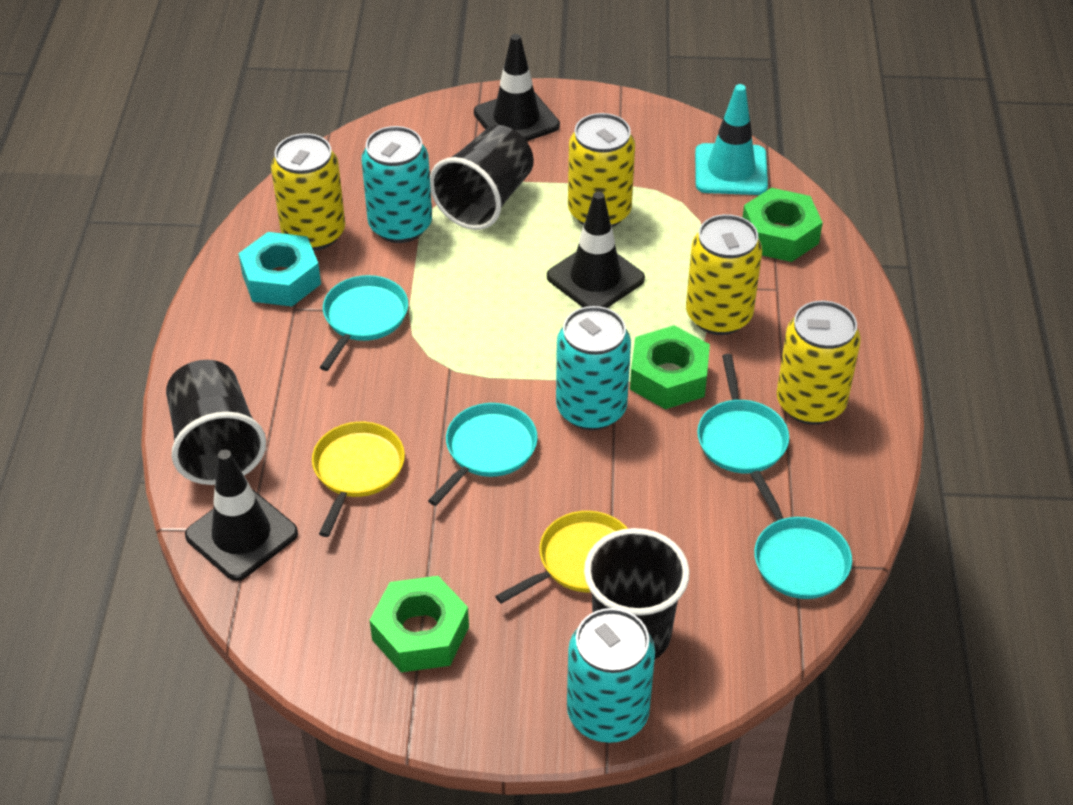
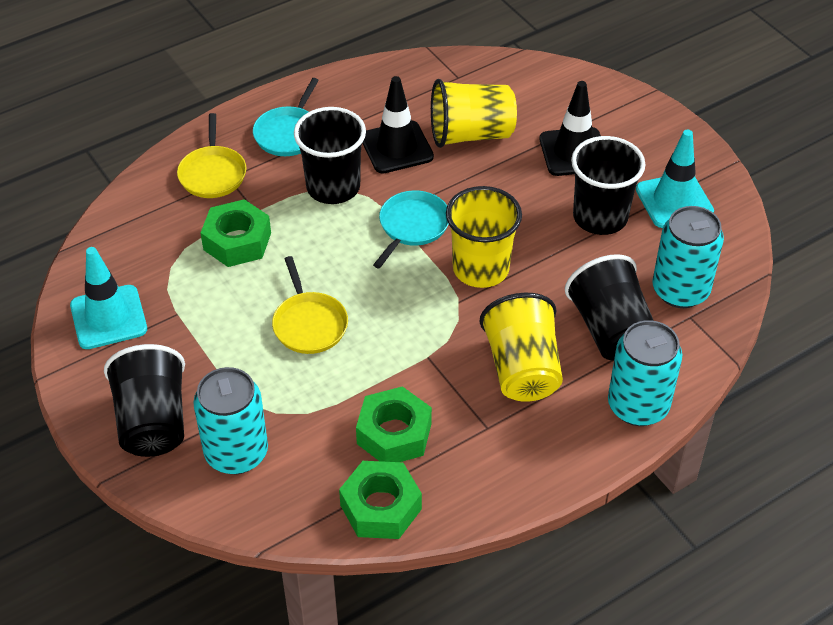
black cup: [166,360,266,485] [430,125,534,230] [584,528,690,659] = 3 -> [104,344,185,457] [294,107,366,204] [565,254,654,360] [571,136,646,235] = 4
black traffic cone: [185,450,298,581] [474,34,560,141] [547,191,645,308] = 3 -> [362,76,434,174] [539,81,601,176] = 2
turquoise nut: [238,232,321,306] = 1 -> none = 0
turquoise pan: [320,275,408,371] [428,403,538,506] [697,354,789,473] [750,471,852,599] = 4 -> [253,78,319,156] [373,190,449,269] = 2
turquoise traffic cone: [695,84,768,195] = 1 -> [70,247,147,349] [636,129,714,228] = 2
yellow can: [271,133,345,251] [568,113,635,227] [686,214,762,335] [776,301,861,425] = 4 -> none = 0
yellow cup: none = 0 -> [431,79,517,148] [446,186,522,288] [480,293,563,402] = 3

